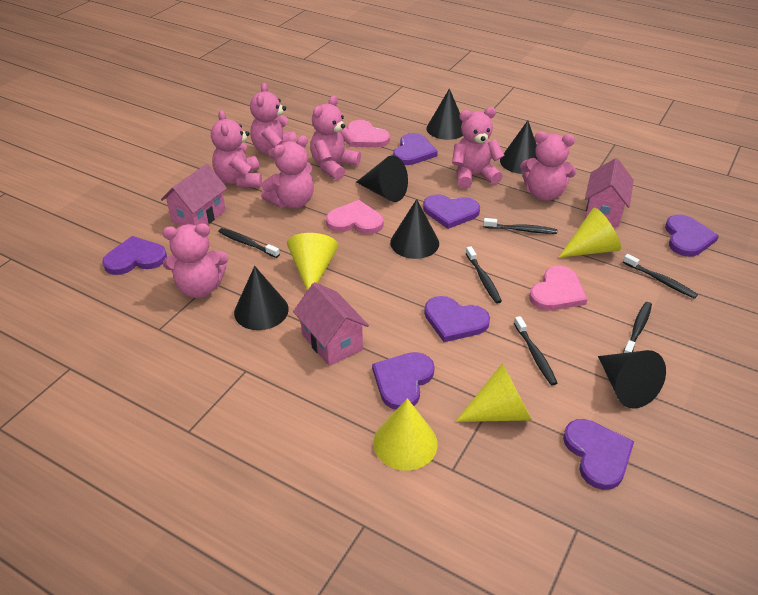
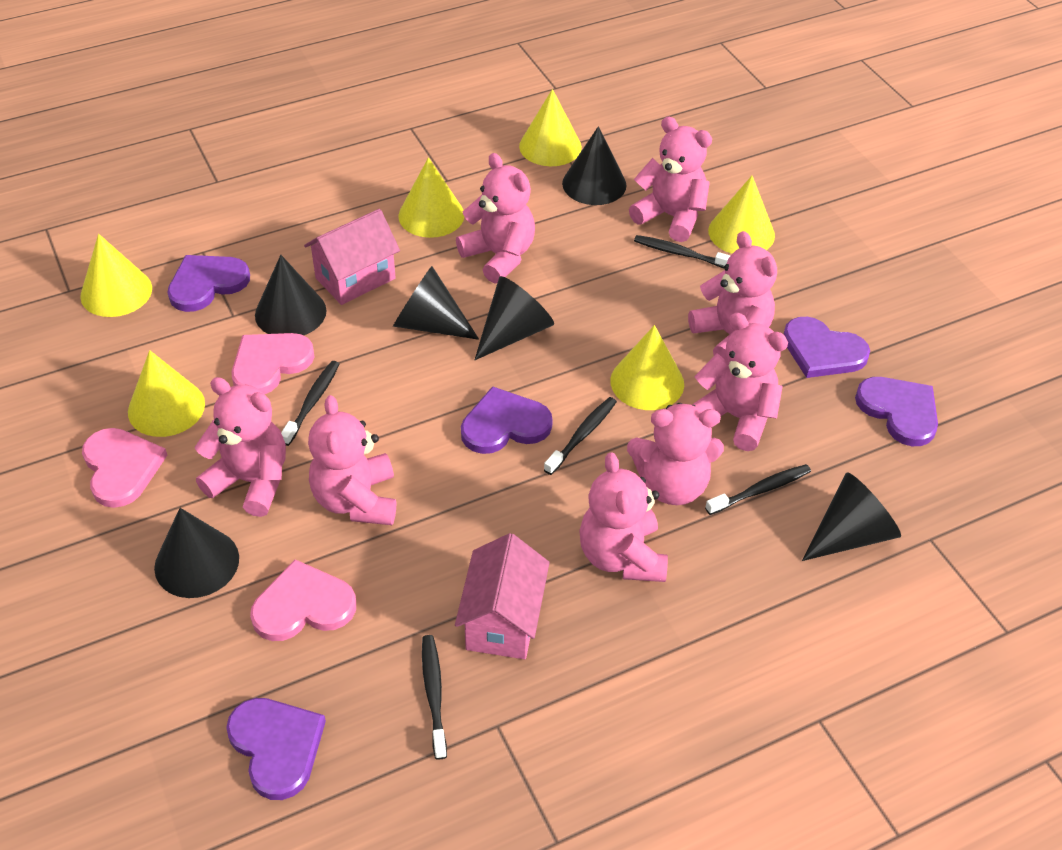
black toothbrush: [218,228,280,258] [466,246,502,304] [483,218,557,234] [514,316,557,386] [623,254,698,299] [623,302,652,353] = 6 -> [281,361,340,446] [422,635,447,760] [544,397,617,475] [634,235,730,268] [705,464,811,515] = 5
pink house: [161,164,227,226] [293,282,369,366] [585,158,634,227] = 3 -> [304,209,400,305] [455,533,550,659] = 2
pink teddy bear: [162,223,228,298] [211,110,262,187] [250,83,297,158] [261,135,314,208] [310,95,361,180] [452,107,505,189] [520,131,577,201] = 7 -> [195,377,286,517] [308,395,396,525] [456,153,535,284] [579,452,668,582] [627,403,724,505] [629,117,712,242] [688,231,777,361] [692,313,788,451] = 8
purple heart: [102,236,167,275] [372,352,435,410] [393,133,438,165] [423,194,480,229] [424,296,490,342] [563,419,634,490] [665,214,719,257] = 7 -> [168,255,250,312] [226,698,326,800] [461,386,553,454] [784,317,870,378] [855,377,938,446] = 5
yellow cone: [287,233,338,290] [373,398,438,471] [455,363,532,422] [559,208,621,258] = 4 -> [80,234,152,317] [128,350,205,437] [399,157,464,238] [519,89,582,166] [610,325,684,410] [708,176,775,254] = 6

